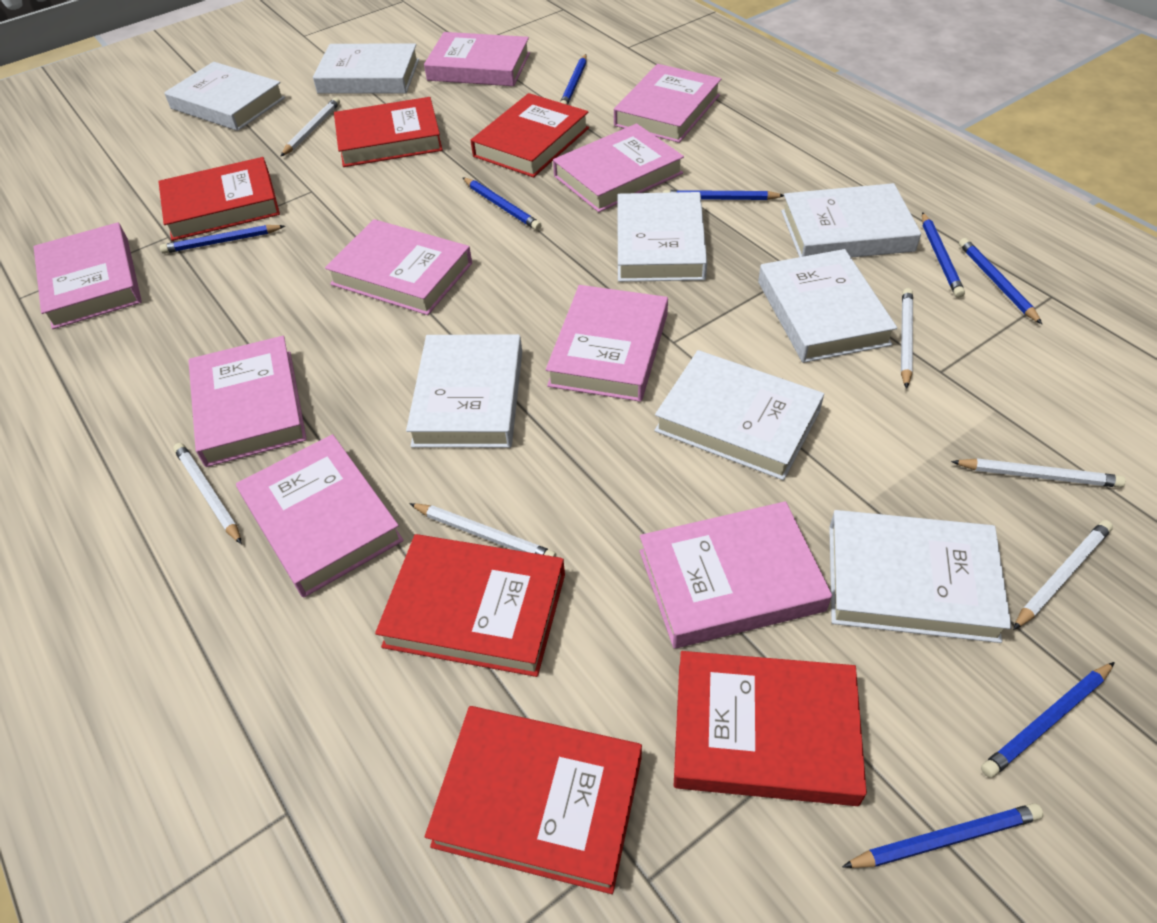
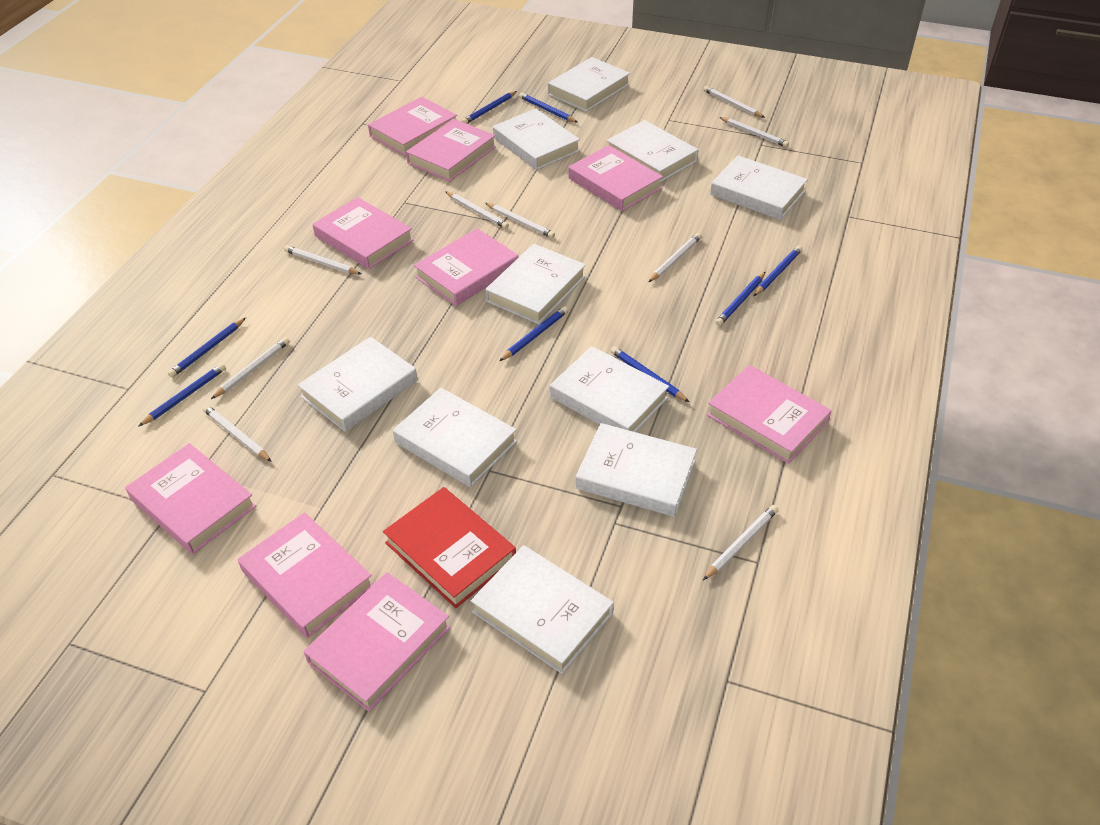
red book: [158,157,280,241] [334,97,443,167] [375,534,565,677] [425,706,642,894] [471,93,589,178] [674,651,867,806] = 6 -> [383,487,516,608] = 1
white book: [164,62,285,131] [313,43,419,93] [406,334,522,448] [618,192,707,282] [654,350,824,480] [758,249,897,363] [781,183,921,258] [829,510,1012,643] = 8 -> [298,337,418,432] [393,388,517,487] [471,545,614,674] [485,244,586,324] [493,109,580,170] [548,57,630,112] [550,346,669,432] [576,423,697,517] [606,120,699,182] [710,155,808,220] = 10
white pencil: [173,443,242,544] [280,97,340,157] [409,503,556,557] [901,288,913,389] [951,458,1126,488] [1013,520,1113,630] = 6 -> [203,405,272,462] [211,337,290,399] [284,245,361,274] [445,191,509,229] [485,203,555,238] [648,233,702,282] [703,86,765,118] [703,505,778,580] [719,117,789,147] = 9

